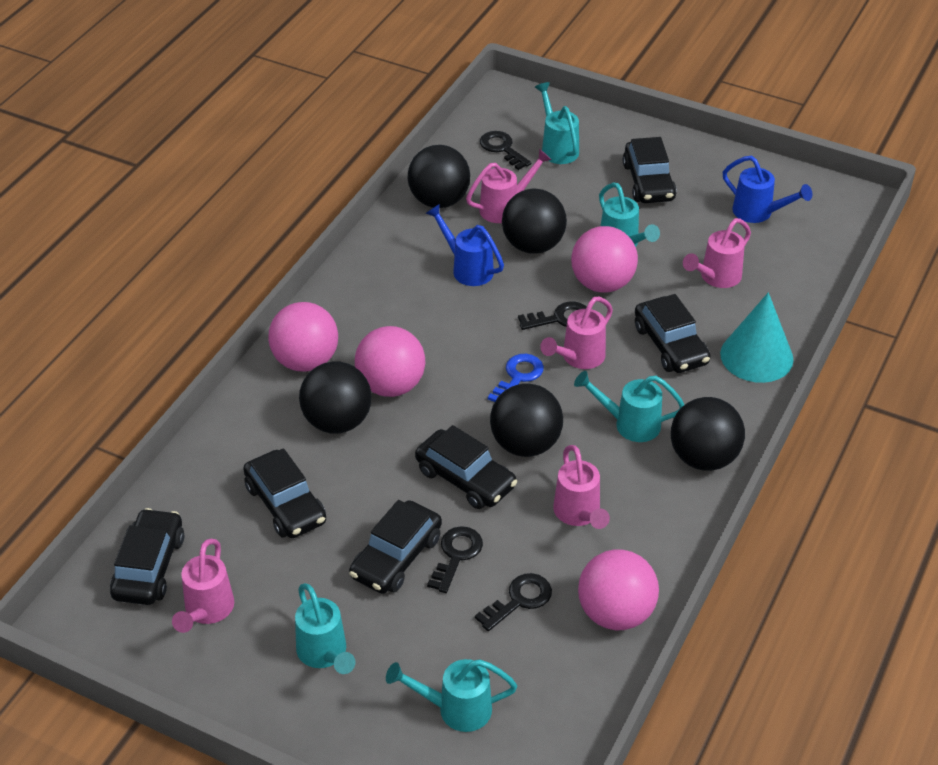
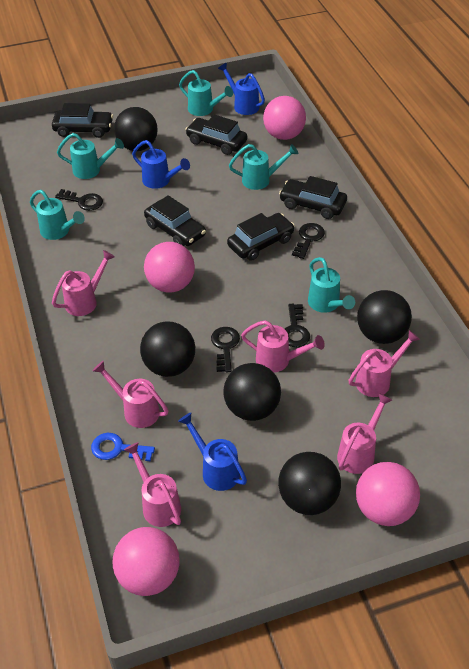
black car: [110,508,184,605] [243,448,326,538] [349,500,442,594] [415,425,517,509] [623,137,677,203] [635,294,711,373] = 6 -> [52,103,113,138] [144,195,206,246] [185,114,247,155] [227,213,295,261] [279,176,347,219] = 5
blue watering can: [425,204,504,286] [723,156,812,223] = 2 -> [132,140,190,189] [178,413,247,491] [218,63,265,115] = 3
pink watering can: [172,539,234,633] [466,149,552,223] [540,296,613,369] [553,445,610,529] [683,218,751,288] = 5 -> [52,250,115,316] [93,361,169,428] [124,442,181,527] [241,320,325,372] [337,393,392,474] [348,330,420,397] = 6
turquoise cone: [720,292,794,383] = 1 -> none = 0

